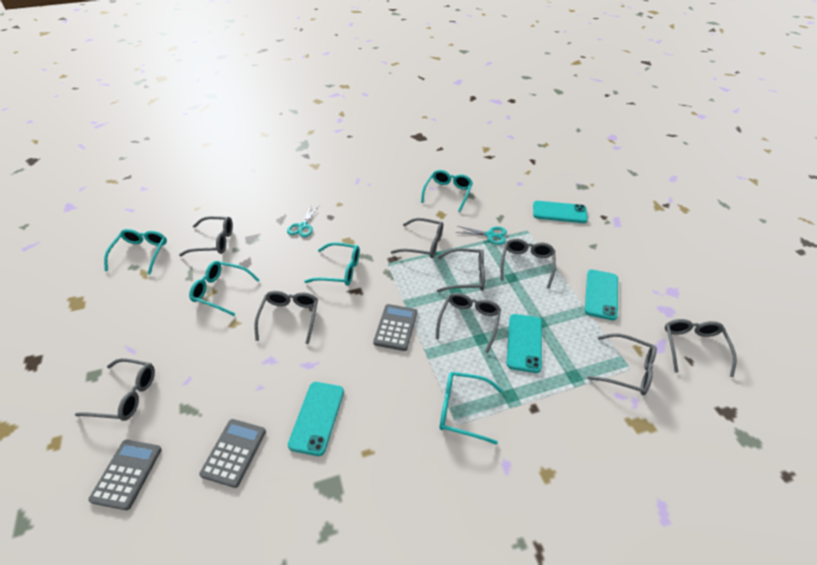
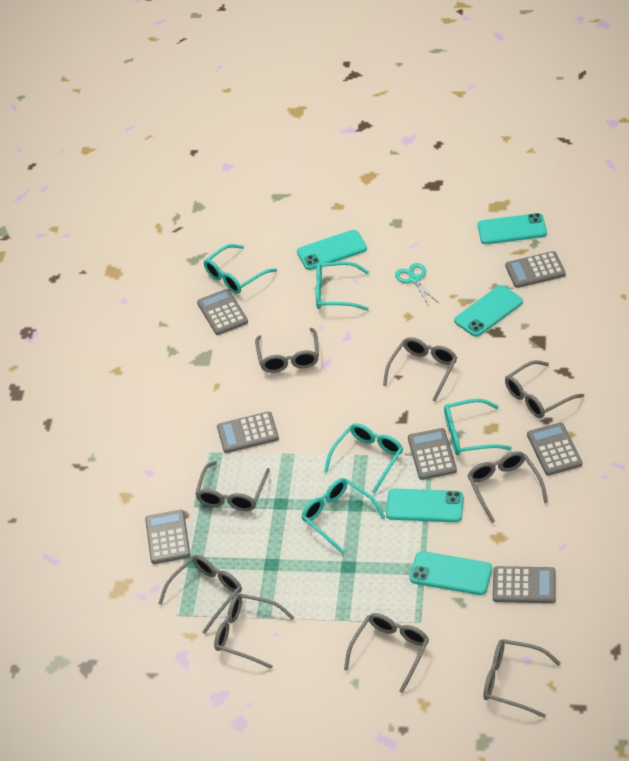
grey calculator: [88,440,162,510] [199,419,266,488] [373,304,417,351] = 3 -> [145,510,190,564] [197,289,248,335] [217,411,279,453] [408,428,457,480] [493,566,556,603] [505,251,566,288] [527,422,582,476] = 7
turquoise phone: [288,382,344,456] [507,314,542,373] [533,201,588,223] [585,270,618,320] = 4 -> [297,230,367,270] [386,489,464,522] [410,551,492,595] [454,285,523,337] [478,213,547,244] = 5
turquoise scissors: [287,206,319,237] [455,226,507,245] = 2 -> [395,263,439,306] = 1

